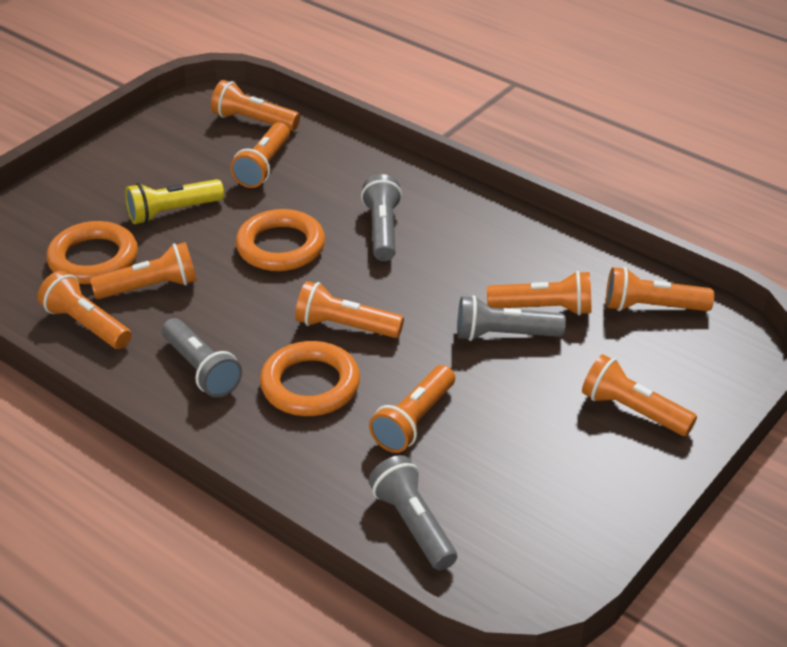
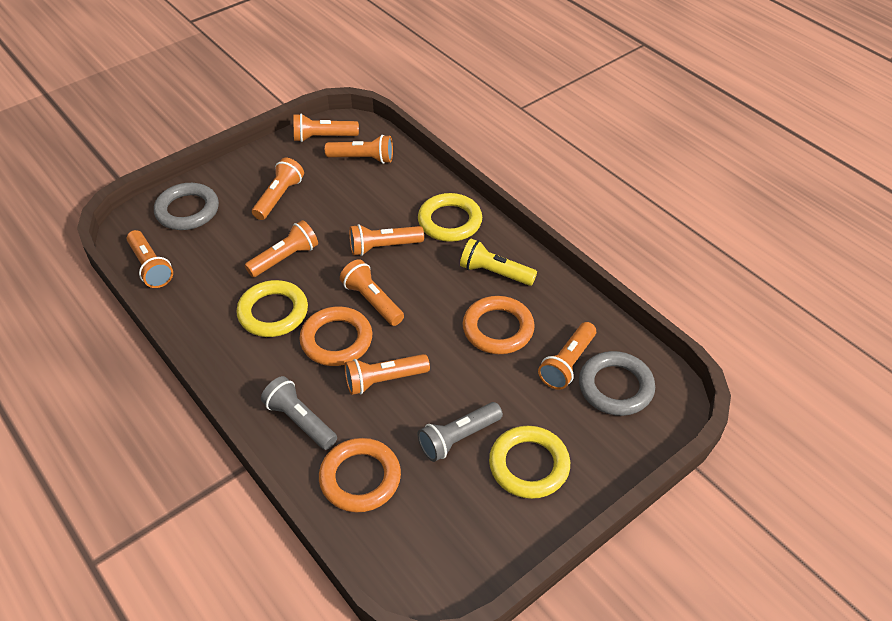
grey flashlight: [162,318,242,398] [361,174,402,261] [368,455,457,570] [457,295,566,341] = 4 -> [261,376,337,450] [418,402,503,462] = 2
grey ring: none = 0 -> [154,183,219,230] [579,351,655,416] = 2
yellow ring: none = 0 -> [236,280,308,337] [418,193,482,242] [489,426,570,499] = 3

